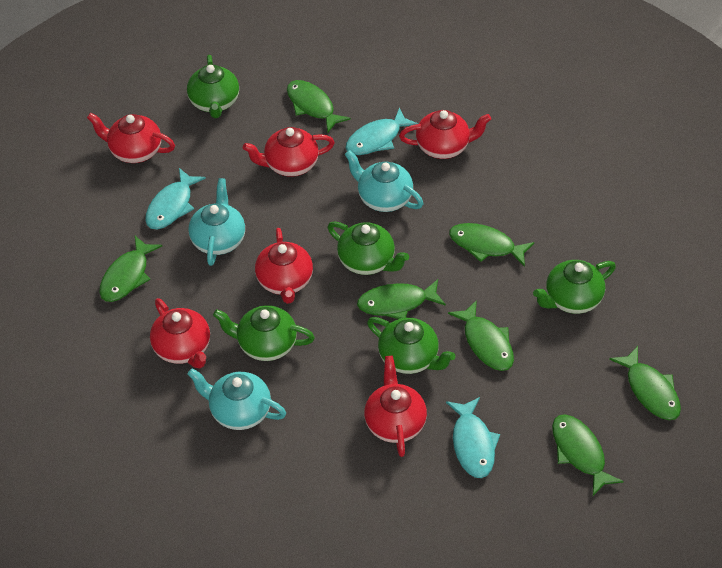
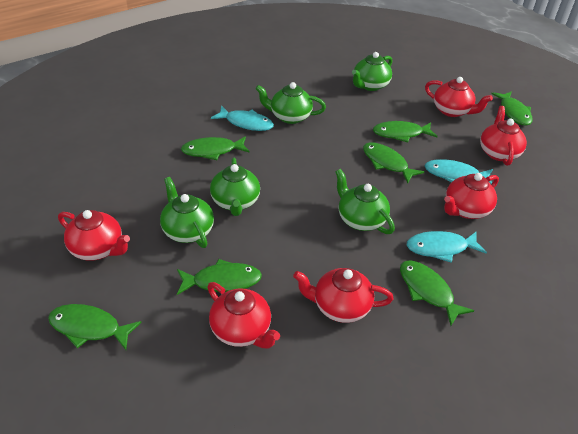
turquoise teapot: [187,368,286,430] [188,178,245,266] [344,150,423,212] = 3 -> none = 0

